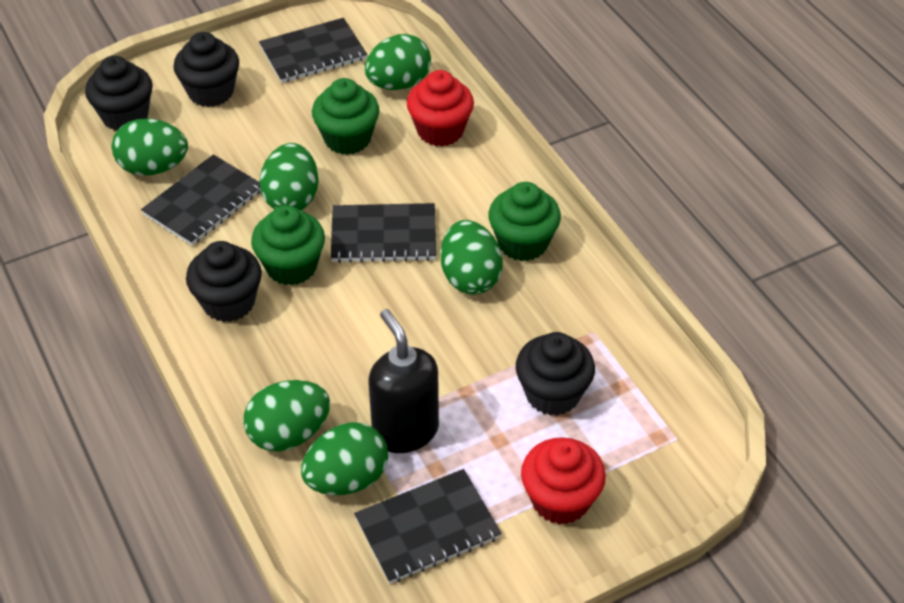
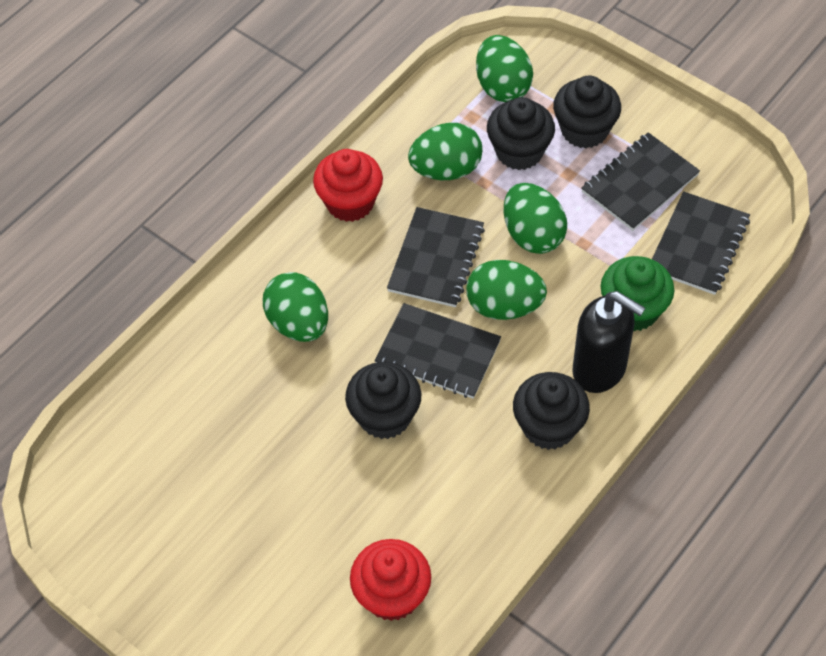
green cupcake: [251,205,325,286] [312,78,379,155] [488,182,561,261] = 3 -> [601,256,674,331] = 1
green egg: [112,119,188,176] [243,380,330,452] [260,143,318,210] [301,422,388,495] [365,34,431,90] [441,220,502,295] = 6 -> [263,272,328,342] [408,123,483,180] [466,260,547,320] [476,35,533,102] [504,183,567,254] = 5

